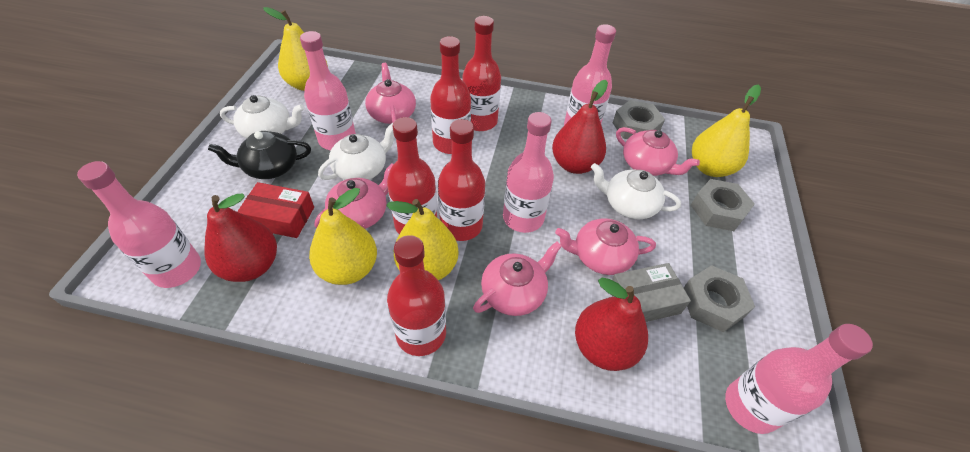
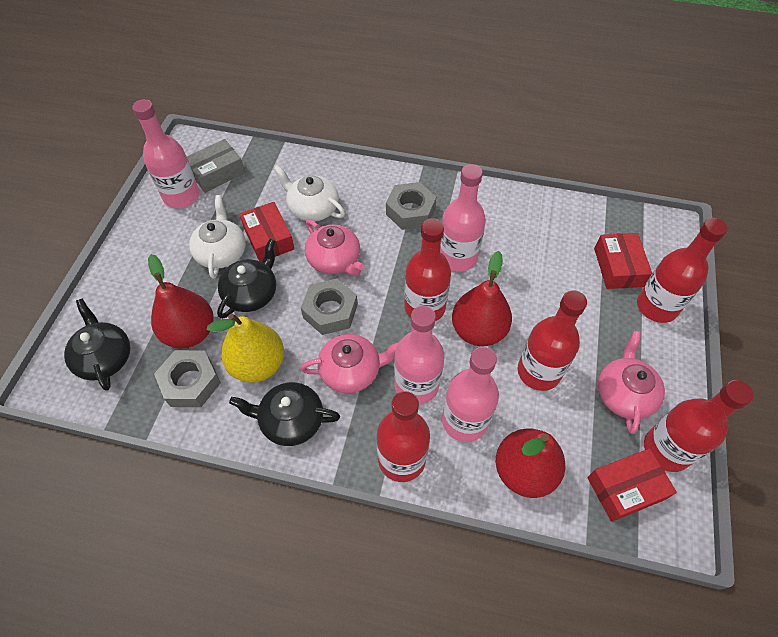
black teapot: [208,131,311,179] = 1 -> [64,299,130,391] [217,239,276,319] [229,382,340,446] = 3
pink bottle: [77,161,201,288] [300,31,356,150] [503,112,554,233] [564,24,616,125] [725,324,873,434] = 5 -> [132,99,200,208] [394,306,444,405] [440,164,486,272] [442,347,499,442] = 4
pink teapot: [315,163,393,229] [365,63,416,124] [473,241,562,316] [555,218,656,275] [616,127,700,176] = 5 -> [300,334,399,393] [305,219,364,276] [598,331,665,434] = 3
red box: [237,182,314,238] = 1 -> [239,202,294,262] [587,448,677,522] [594,233,652,289] = 3
white teapot: [220,95,304,138] [318,123,394,180] [591,163,681,219] = 3 -> [189,195,246,279] [274,165,345,221] = 2
yellow pear: [263,7,328,91] [309,188,377,285] [386,199,459,280] [692,85,761,177] = 4 -> [207,313,284,383] = 1

